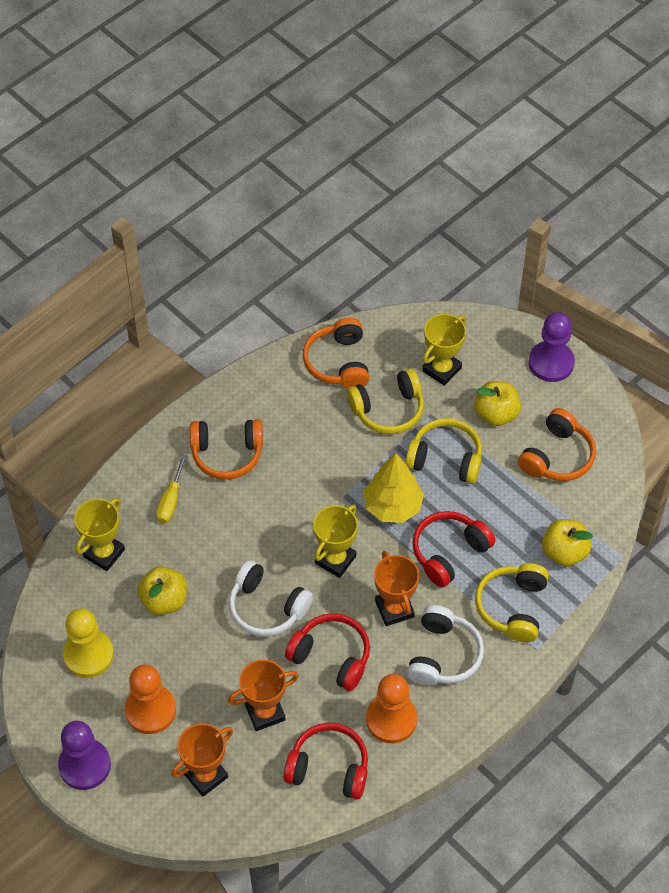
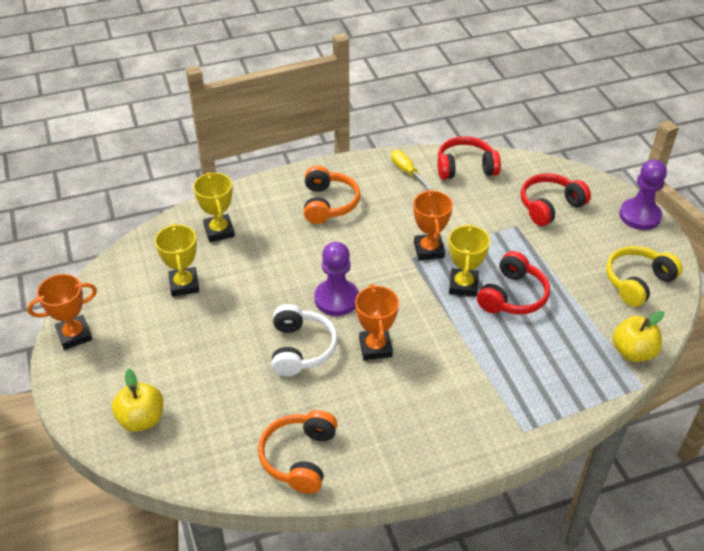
orange headphones: [190,419,263,480] [303,318,369,389] [518,408,596,481] = 3 -> [258,410,338,494] [304,166,360,224] = 2
orange pawn: [125,665,176,734] [366,674,417,743] = 2 -> none = 0
white headphones: [229,560,313,637] [407,605,484,685] = 2 -> [271,304,338,377] = 1
yellow apple: [137,566,187,615] [474,381,521,426] [542,519,593,567] = 3 -> [112,369,163,432] [613,311,664,362] = 2
yellow headphones: [347,368,424,434] [405,418,482,484] [475,563,549,642] = 3 -> [606,246,683,307] = 1
yellow pawn: [63,608,114,678] = 1 -> none = 0
yellow tree: [364,453,424,523] = 1 -> none = 0

